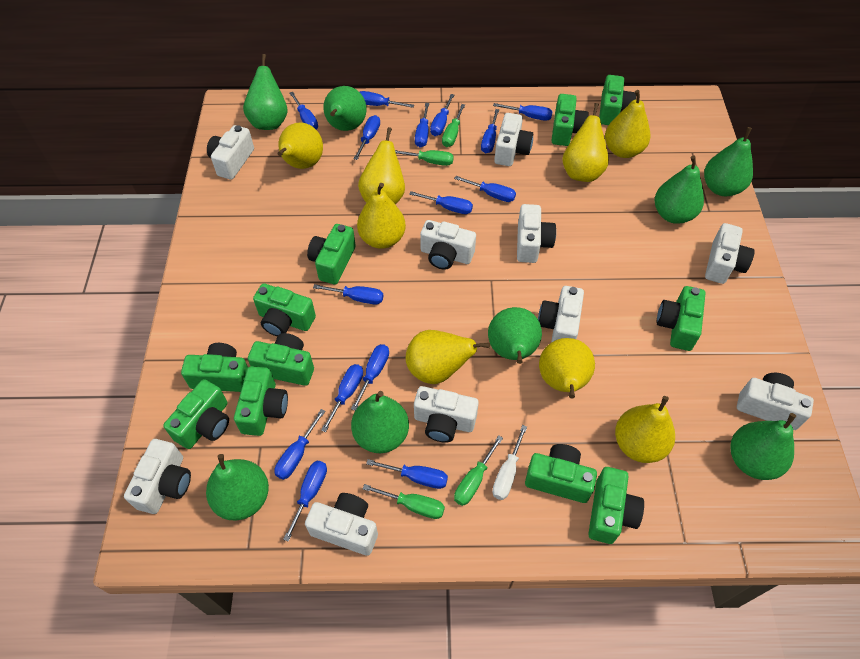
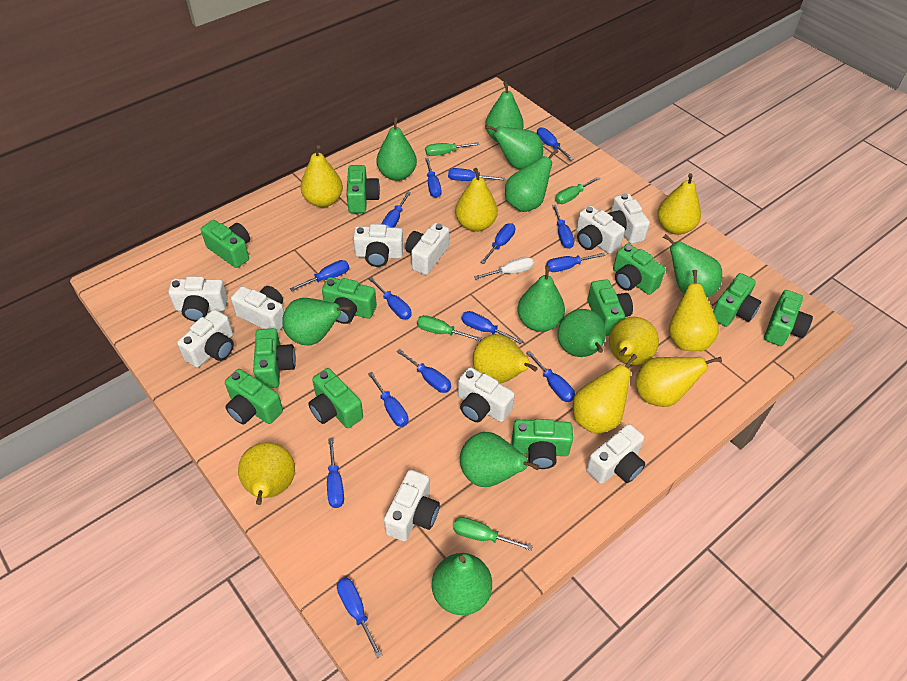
green pear: [206,454,269,520] [243,54,288,130] [323,86,367,131] [351,391,409,453] [488,307,542,364] [655,156,704,224] [704,127,753,196] [731,413,796,480] = 8 -> [282,298,351,346] [377,117,417,181] [432,553,492,615] [460,432,540,487] [485,81,524,142] [485,125,543,169] [505,149,559,212] [517,265,565,332] [558,309,606,357] [663,234,722,297] = 10
yellow pear: [278,122,323,169] [357,183,406,249] [358,127,405,204] [406,330,490,384] [539,338,595,398] [562,103,609,182] [605,90,650,158] [615,396,675,463] = 8 -> [238,442,295,505] [301,145,343,207] [455,168,498,232] [473,334,537,384] [573,354,637,434] [609,317,659,365] [635,357,722,407] [657,173,701,235] [669,270,719,351] = 9

